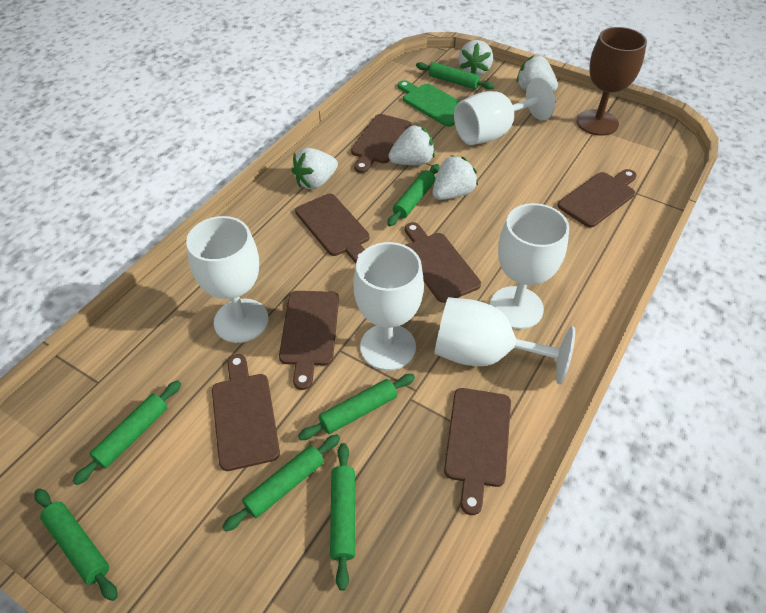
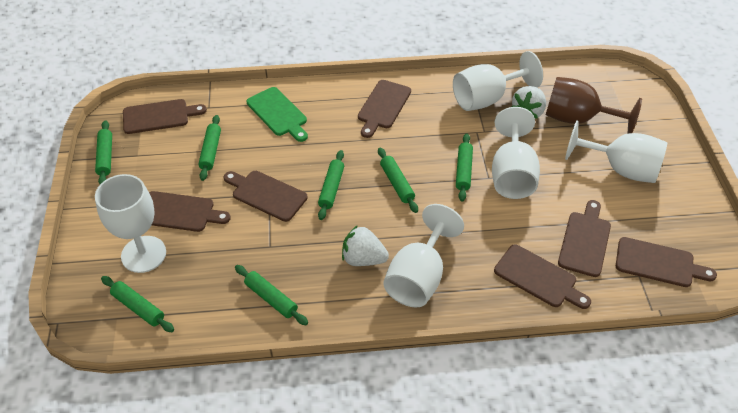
white strawberry: [291,148,338,190] [389,125,435,165] [433,155,478,200] [459,40,493,75] [517,55,558,92] = 5 -> [342,225,389,266] [512,86,546,119] = 2

